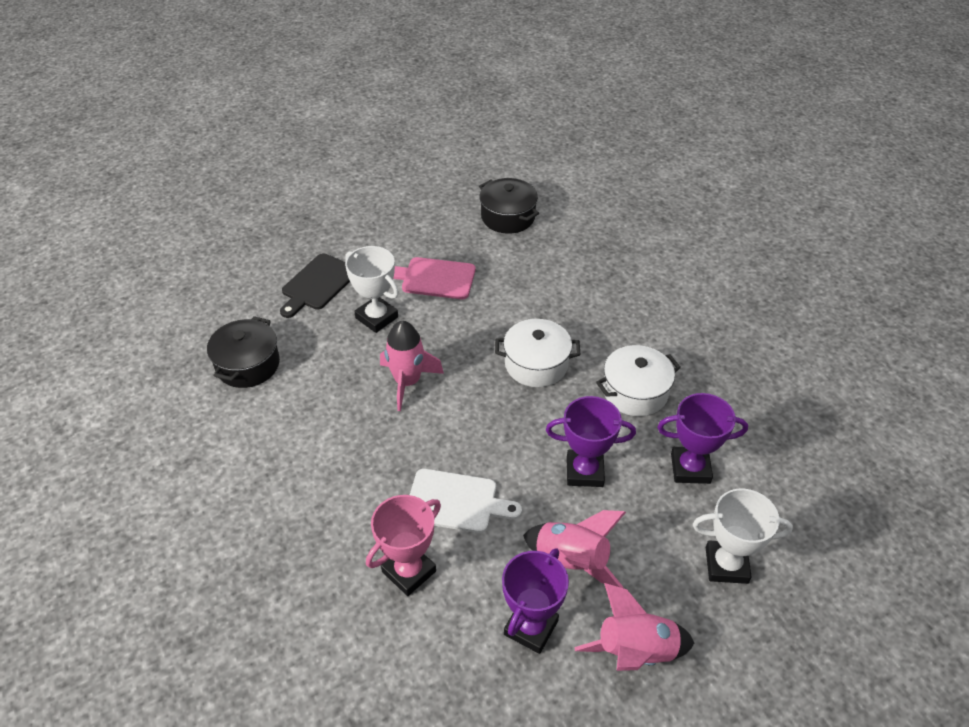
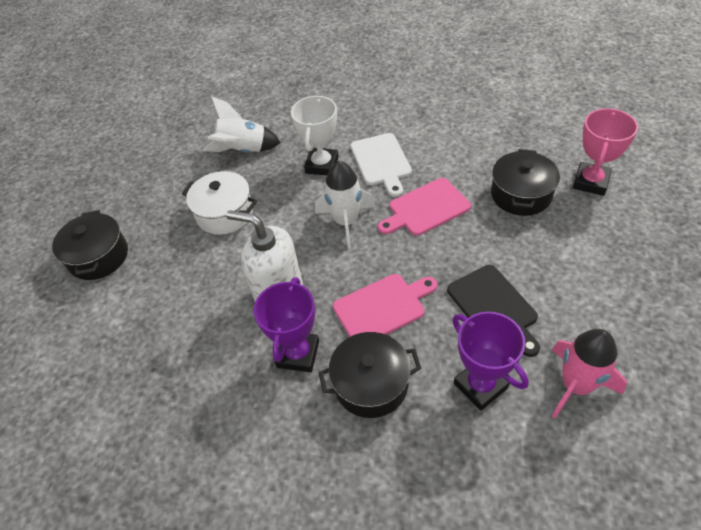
black pot: [207,316,280,388] [479,178,539,234] = 2 -> [52,210,128,280] [318,332,422,418] [491,149,560,216] = 3
pink cutting board: [393,257,475,299] = 1 -> [333,274,437,337] [378,178,471,236] = 2
pink rocket: [380,321,444,411] [523,510,626,588] [574,583,694,671] = 3 -> [552,329,627,419] = 1
purple trophy: [502,548,569,654] [546,396,636,487] [657,393,748,484] = 3 -> [254,277,319,372] [452,312,529,411] = 2
white pot: [495,319,580,387] [596,345,681,416] = 2 -> [182,171,257,235] = 1
white rocket: none = 0 -> [203,96,281,153] [315,161,375,249] = 2
white soap dispenser: none = 0 -> [226,210,303,302] = 1
white trophy: [345,246,399,333] [693,488,793,584] = 2 -> [291,95,339,175] = 1

